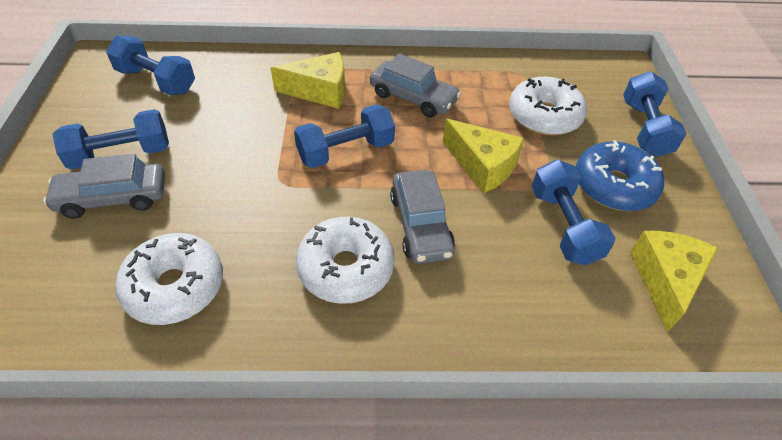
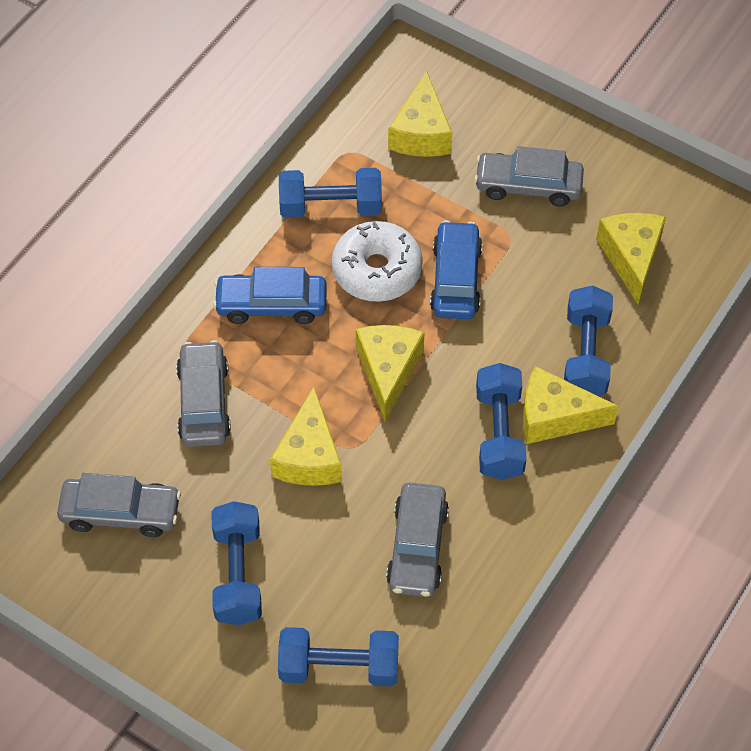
blue car: none = 0 -> [213,267,327,324] [430,220,482,319] = 2
blue donut: [576,140,664,211] = 1 -> none = 0
grey car: [43,154,165,218] [370,53,461,118] [390,170,455,264] = 3 -> [57,473,181,537] [176,340,231,447] [386,483,449,597] [474,146,584,207] = 4
white donut: [115,233,223,325] [296,217,395,304] [509,77,587,136] = 3 -> [332,221,423,302] = 1
yellow cheese: [271,52,345,109] [443,119,524,193] [630,231,718,333] = 3 -> [270,387,342,486] [356,325,424,422] [388,70,452,157] [522,366,619,444] [596,213,666,305] = 5

